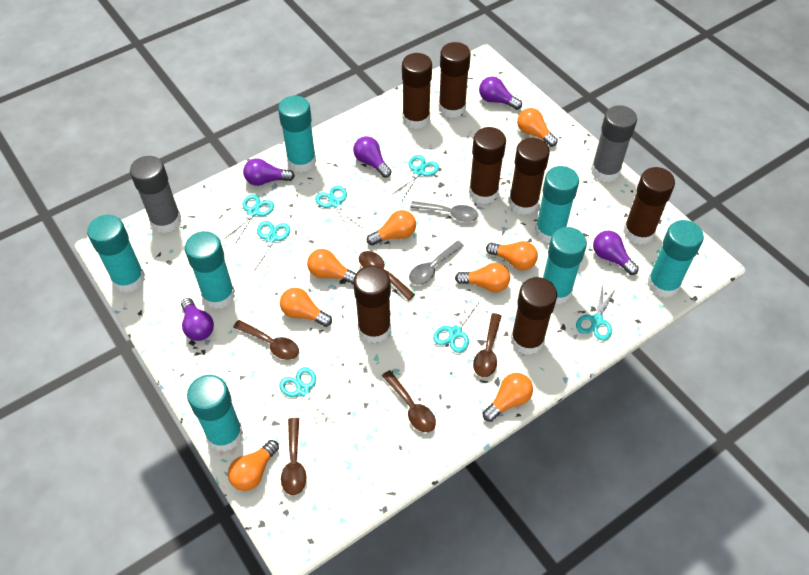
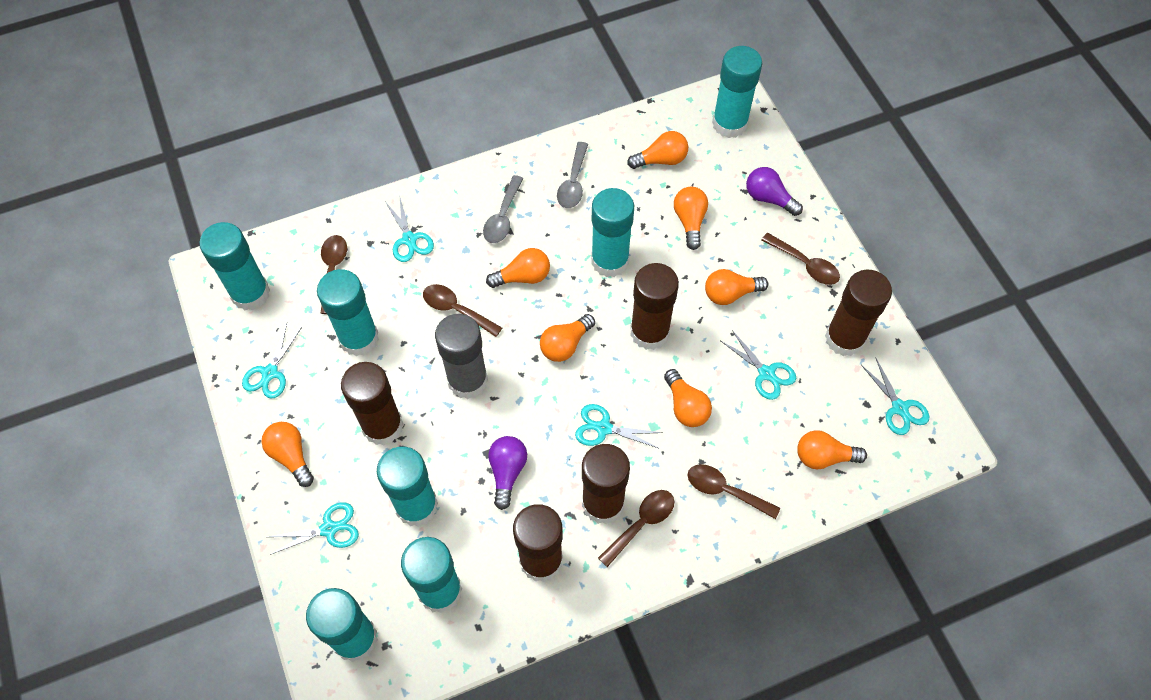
brown glue stick: [353,266,391,343] [402,53,432,129] [439,42,471,118] [469,127,506,204] [509,138,550,215] [511,277,557,355] [623,167,675,245] = 7 -> [341,362,403,445] [513,504,563,582] [582,444,630,524] [630,263,679,350] [825,270,892,356] = 5
grey glue stick: [130,156,181,233] [591,105,637,182] = 2 -> [435,314,488,399] = 1
purple light bulb: [181,298,214,341] [243,158,295,186] [353,136,392,178] [479,76,522,110] [593,231,639,275] = 5 -> [488,436,527,510] [746,167,803,216] = 2
turquoise scissors: [224,194,274,244] [254,221,290,271] [279,367,335,430] [315,186,362,232] [392,155,439,200] [433,297,480,353] [576,286,617,341] = 7 -> [242,323,302,399] [269,502,359,555] [385,198,434,262] [575,404,663,449] [721,330,796,400] [861,357,929,435] = 6

